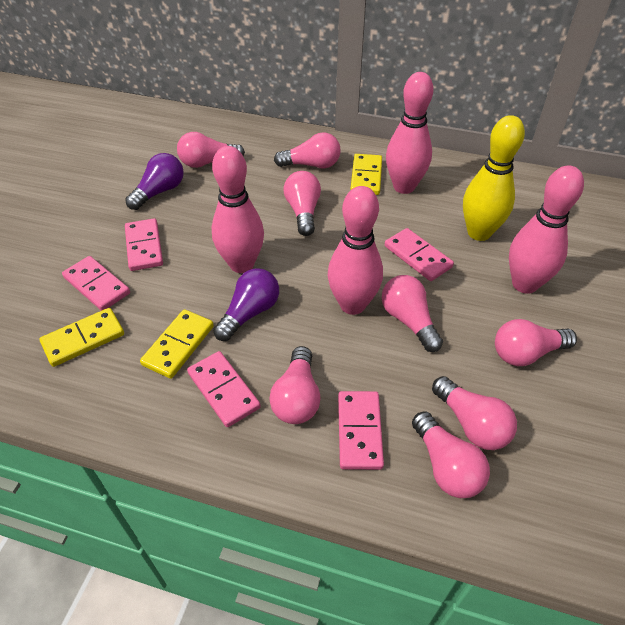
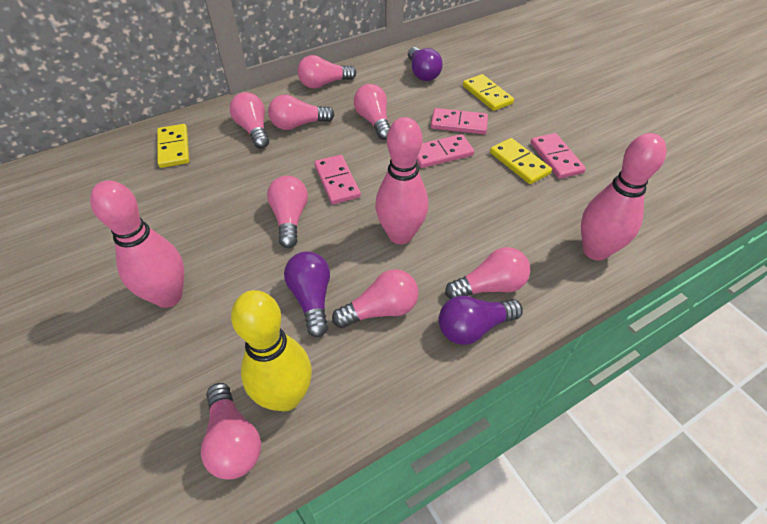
pink bowling pin: [212,146,264,273] [328,186,383,315] [386,72,433,194] [509,165,584,294] = 4 -> [90,180,184,308] [375,117,428,244] [581,133,667,261] = 3
pink domino: [62,256,130,311] [125,218,163,271] [187,351,261,427] [338,391,384,470] [385,228,454,281] = 5 -> [314,155,361,204] [417,134,474,168] [431,108,488,134] [531,133,586,179] = 4
purple light bulb: [125,153,184,210] [213,268,279,341] = 2 -> [284,251,330,337] [408,47,443,81] [439,295,523,345] = 3

